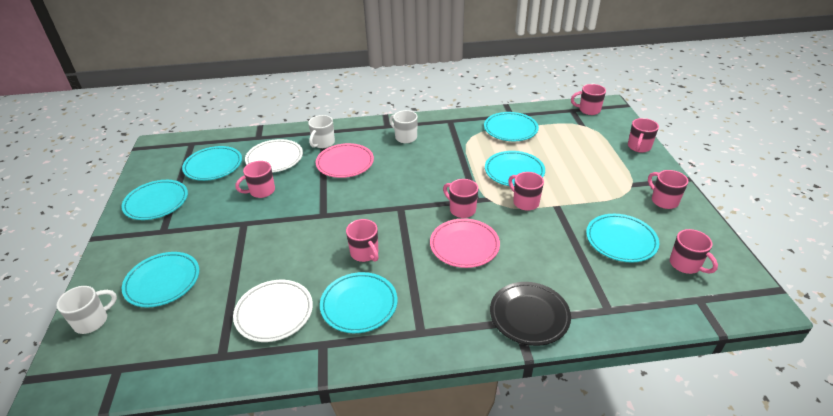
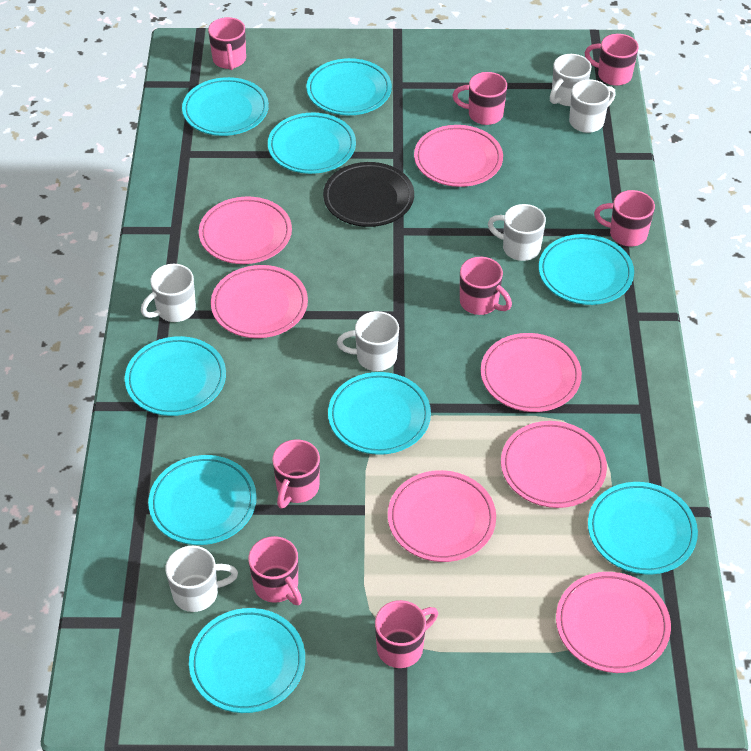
pink plate: [316,143,374,178] [430,218,500,268] = 2 -> [199,196,292,264] [211,265,308,338] [388,470,496,562] [414,125,503,187] [481,333,582,412] [501,421,607,508] [556,572,671,673] = 7
turquoise plate: [121,180,188,220] [122,252,200,307] [182,146,242,181] [320,272,397,333] [484,112,539,141] [485,151,545,186] [586,214,659,262] = 7 -> [125,336,226,416] [148,455,257,545] [182,77,269,136] [189,608,305,713] [268,113,356,174] [306,58,392,115] [328,372,431,455] [539,234,634,305] [588,482,698,575] = 9
white mug: [56,286,117,334] [308,115,335,148] [389,110,418,143] = 3 -> [141,264,196,322] [165,546,238,612] [337,311,399,371] [488,204,546,261] [550,54,591,106] [569,79,616,133] = 6
white plate: [233,280,313,342] [245,139,303,173] = 2 -> none = 0

